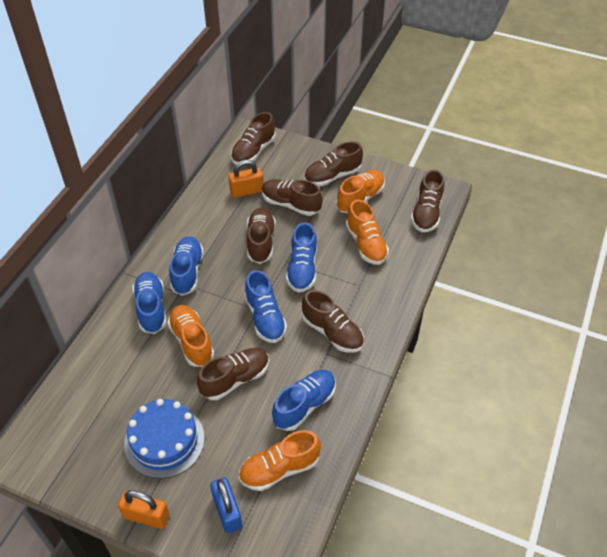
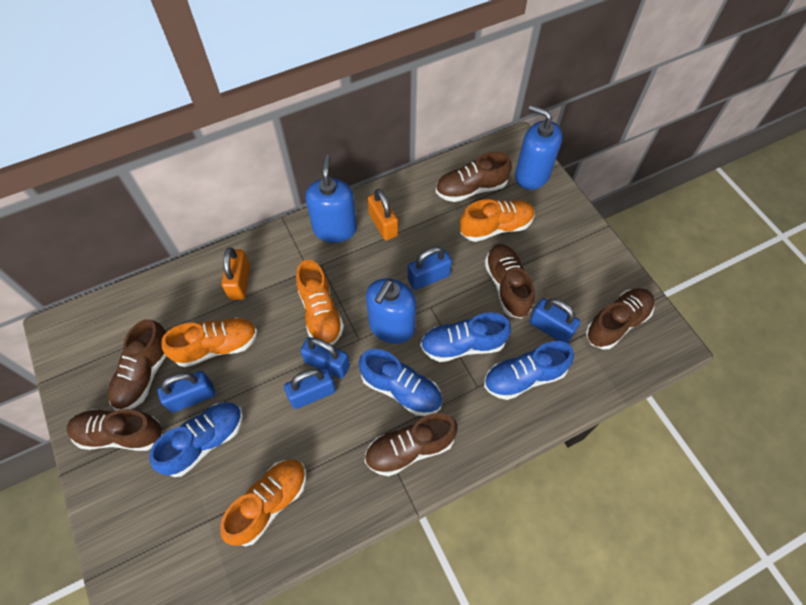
blue cake: [124,399,205,479] = 1 -> none = 0
blue padlock: [210,477,242,533] = 1 -> [157,371,215,413] [284,367,336,409] [300,337,350,379] [408,247,452,290] [530,298,580,343] = 5
blue shoe: [132,272,167,334] [169,236,204,296] [244,270,287,343] [272,370,336,431] [286,222,317,293] = 5 -> [149,402,243,477] [359,349,442,416] [420,312,511,362] [484,341,574,400] = 4
blue soap dispenser: none = 0 -> [305,155,357,243] [366,278,416,344] [515,105,562,190] = 3
brown shoe: [197,348,269,400] [231,112,276,164] [247,208,276,264] [262,179,323,216] [302,290,364,353] [304,141,363,186] [411,169,444,232] = 7 -> [67,409,163,451] [108,319,166,411] [365,413,458,476] [436,152,512,202] [485,244,535,319] [586,288,655,350] = 6

